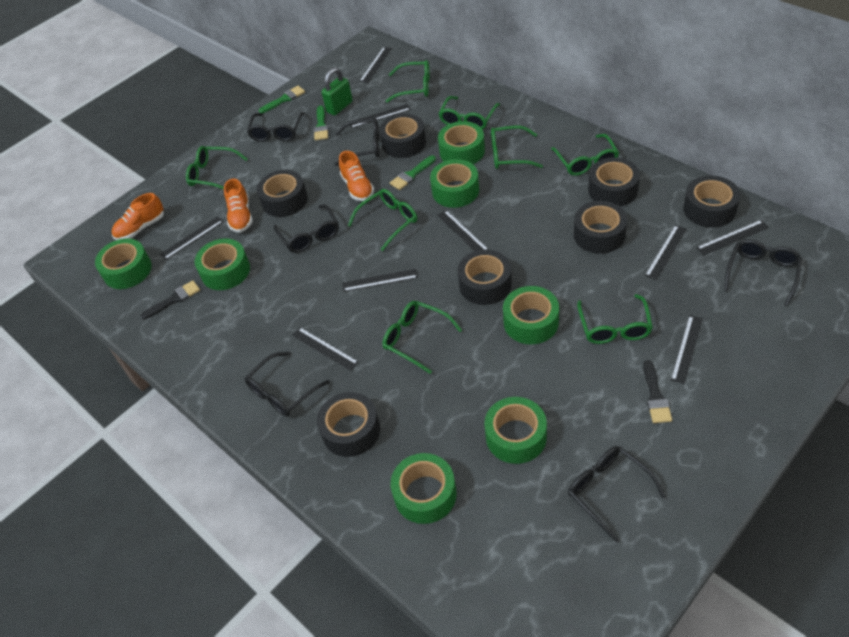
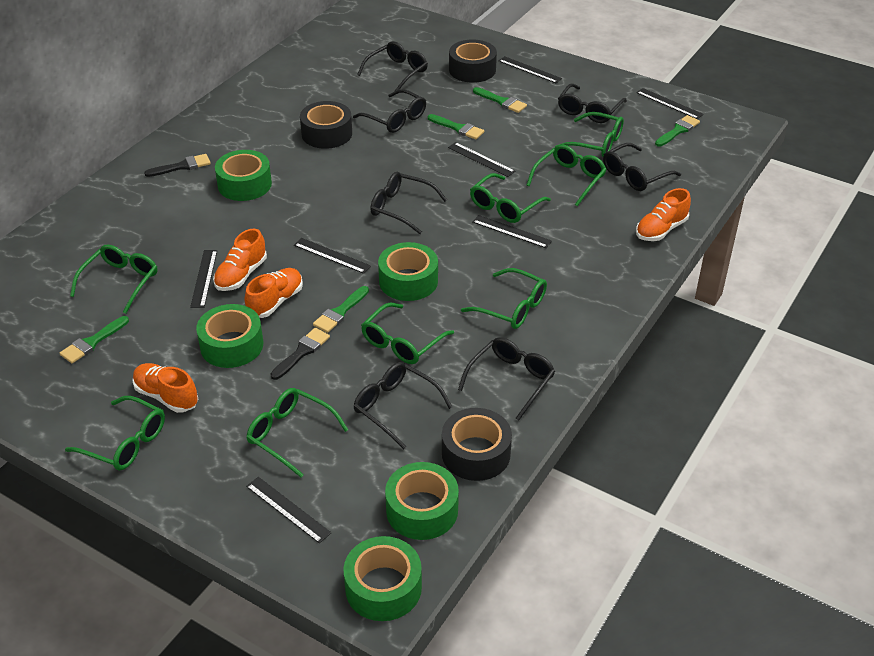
black glasses: [245,352,330,417] [247,112,305,142] [274,204,339,253] [334,118,379,166] [568,446,666,543] [724,239,802,306] = 6 -> [353,89,426,133] [353,362,452,449] [357,41,428,92] [370,172,447,234] [458,337,555,421] [558,84,627,123] [603,143,681,191] = 7
black ruler: [160,216,224,260] [292,327,359,371] [342,269,418,292] [350,104,411,128] [360,47,392,83] [437,210,489,251] [645,225,687,280] [671,315,703,384] [696,220,769,255] = 9 -> [190,250,217,308] [246,477,331,543] [294,238,371,274] [448,142,515,177] [473,215,552,248] [499,56,562,83] [636,88,704,119] = 7
black tape: [257,170,308,217] [317,392,380,457] [379,113,426,158] [458,250,512,305] [574,201,627,254] [588,157,640,207] [683,176,740,228] = 7 -> [300,101,352,149] [442,408,512,481] [449,39,497,83] = 3
green brush: [259,86,305,113] [314,106,328,140] [390,155,436,190] = 3 -> [60,316,129,363] [313,286,369,333] [428,114,484,139] [473,87,527,113] [655,115,700,147] = 5
green padlock: [322,68,353,115] = 1 -> none = 0
green tape: [95,238,152,289] [195,239,250,290] [390,453,457,524] [430,159,479,208] [438,121,485,164] [484,397,547,464] [503,286,559,344] = 7 -> [196,304,263,368] [215,150,272,201] [343,536,422,621] [378,242,438,301] [385,462,459,540] = 5
orange shoe: [111,193,164,240] [224,179,253,233] [339,151,374,201] = 3 -> [132,363,198,413] [213,229,267,291] [244,268,303,318] [636,188,691,241] = 4

